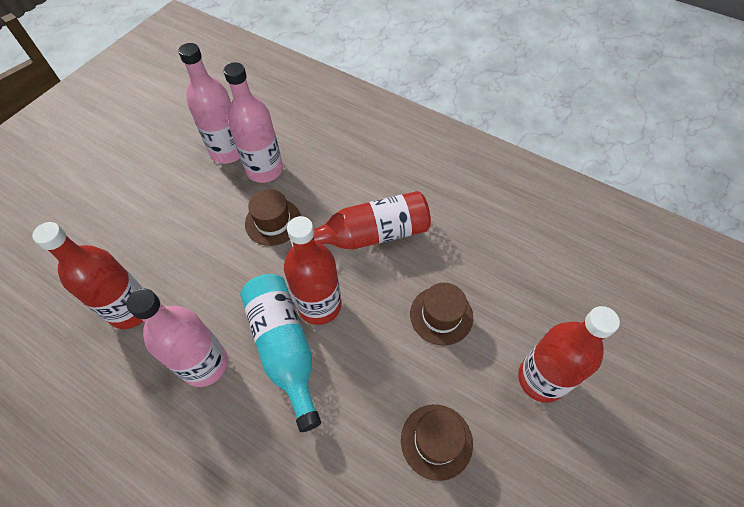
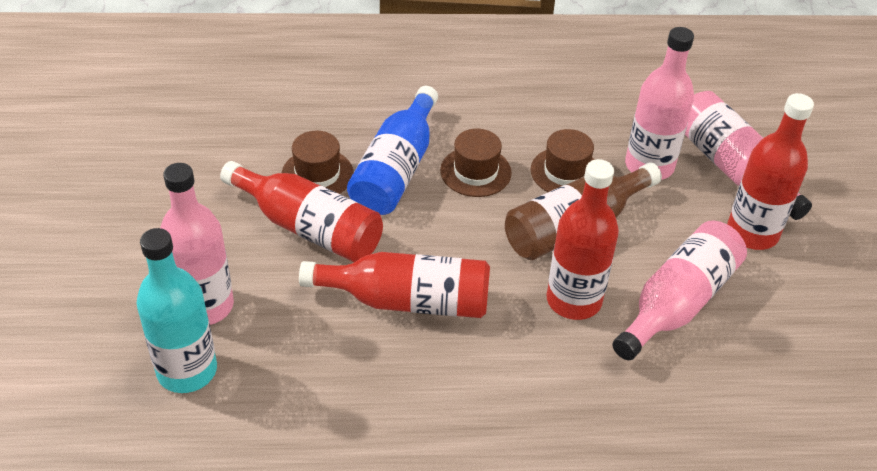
blue bottle: none = 0 -> [347,86,438,215] = 1
brown bottle: none = 0 -> [505,163,662,260] = 1
pink bottle: [126,288,228,387] [178,43,240,164] [223,62,283,183] = 3 -> [160,163,234,325] [612,221,747,360] [625,27,694,180] [685,91,812,220] = 4

